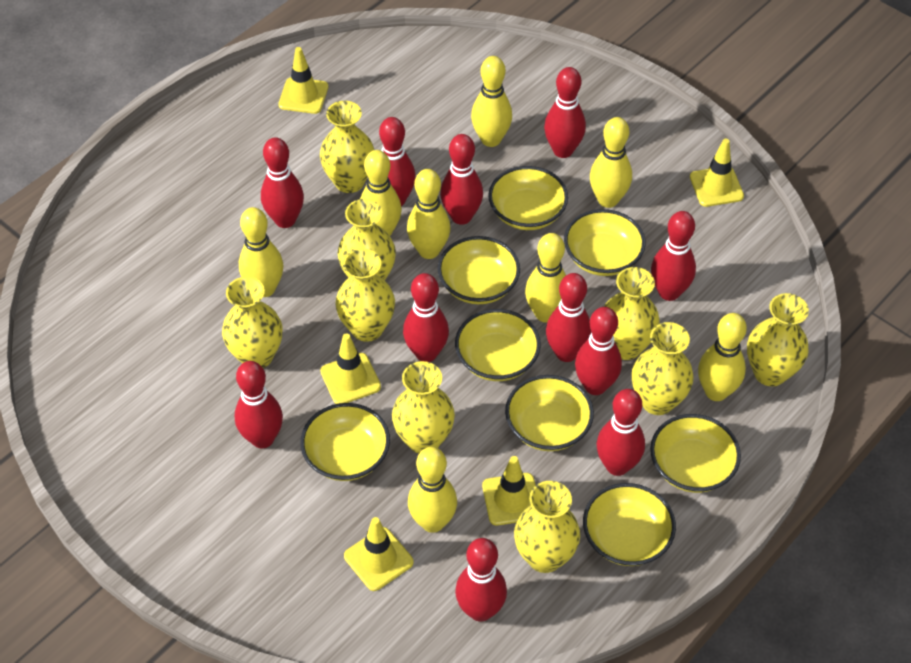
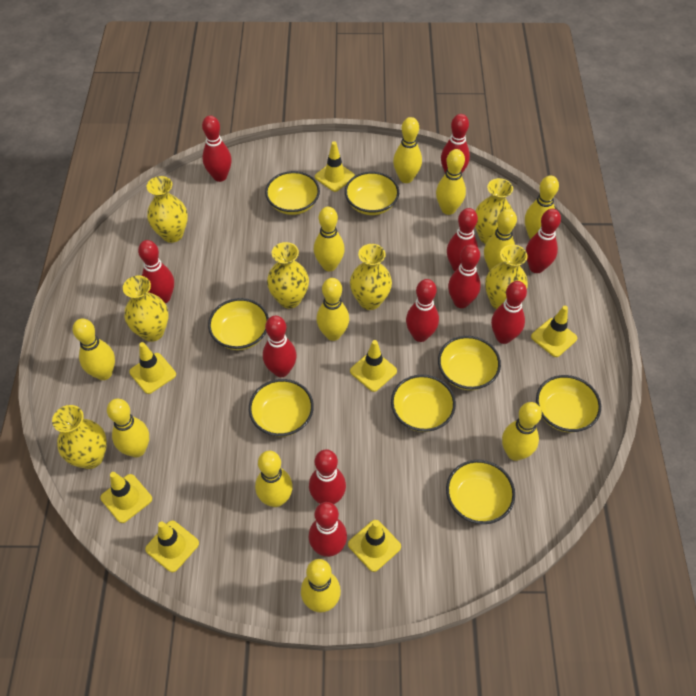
yellow bowling pin: [239,207,283,297] [360,150,402,236] [407,169,451,259] [408,447,457,533] [471,56,512,147] [525,233,566,323] [590,117,632,208] [698,313,747,401] = 8 -> [73,319,115,380] [107,399,149,457] [255,451,293,507] [301,559,341,612] [314,207,345,271] [317,278,349,341] [393,117,422,183] [436,149,466,215] [484,209,517,270] [502,402,542,461] [525,175,559,239] = 11
yellow traffic cone: [278,47,328,114] [320,333,381,404] [344,517,414,591] [482,456,536,525] [690,139,744,207] = 5 -> [101,472,152,523] [129,342,176,394] [145,521,199,572] [315,141,355,192] [348,520,401,572] [350,340,397,392] [531,306,577,357] = 7
yellow vase: [222,277,283,368] [320,101,374,193] [335,249,395,342] [338,199,396,280] [392,361,455,453] [514,481,580,573] [604,267,660,360] [632,322,694,415] [747,293,809,386] = 9 -> [52,405,107,469] [123,275,168,342] [147,176,188,243] [267,242,309,309] [350,244,392,310] [475,178,513,244] [485,244,528,309] = 7

